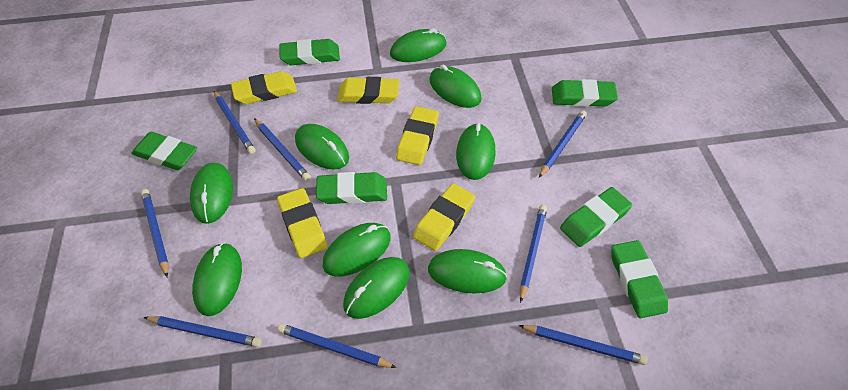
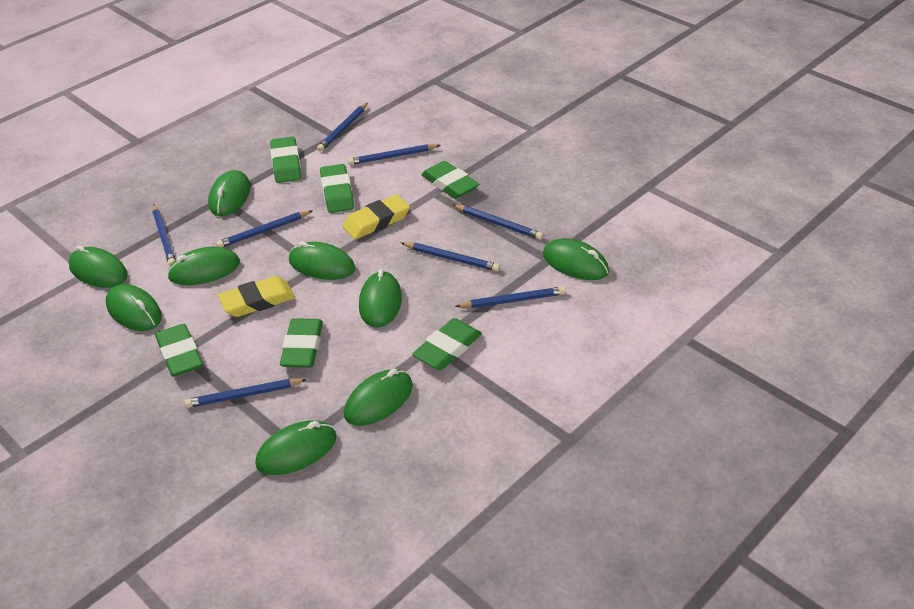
yellow eraser: [231,71,297,104] [277,188,328,258] [337,77,399,104] [396,106,439,165] [413,183,475,251] = 5 -> [218,276,295,317] [342,194,410,239] = 2

